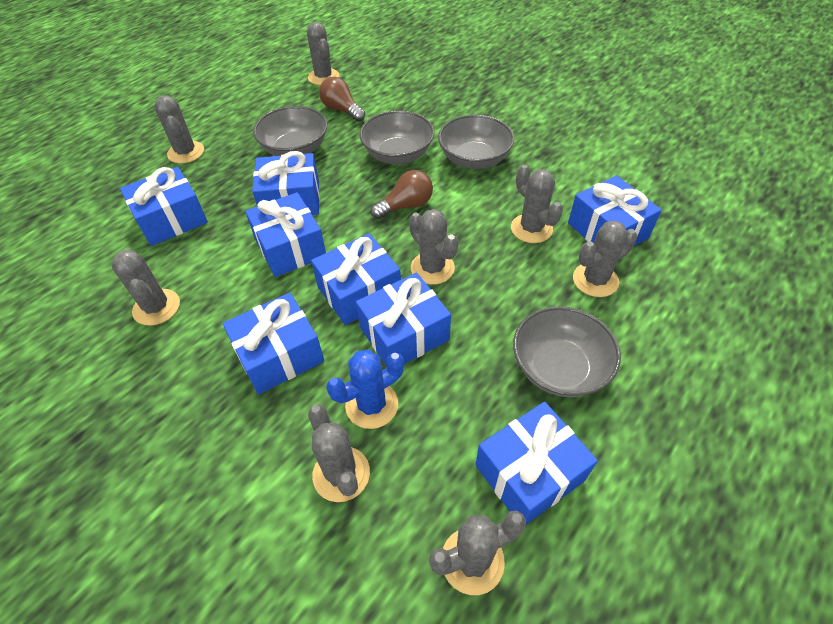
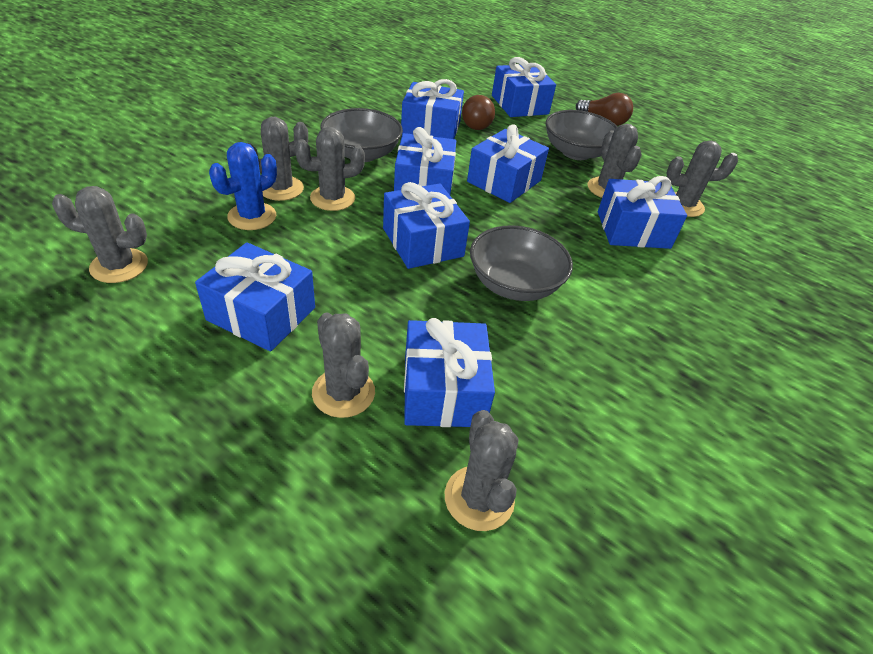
grey bowl: [253,106,327,156] [359,111,434,164] [438,115,514,169] [513,306,621,398] = 4 -> [320,108,403,162] [470,225,573,301] [546,110,617,160] = 3
grey cactus: [112,250,180,326] [154,95,204,164] [307,22,339,85] [308,404,370,502] [409,209,459,285] [429,511,526,595] [511,165,563,243] [573,221,637,297] = 8 -> [52,186,148,283] [247,117,308,201] [295,127,365,211] [312,312,375,418] [445,410,518,531] [588,124,642,198] [667,141,738,217] = 7

